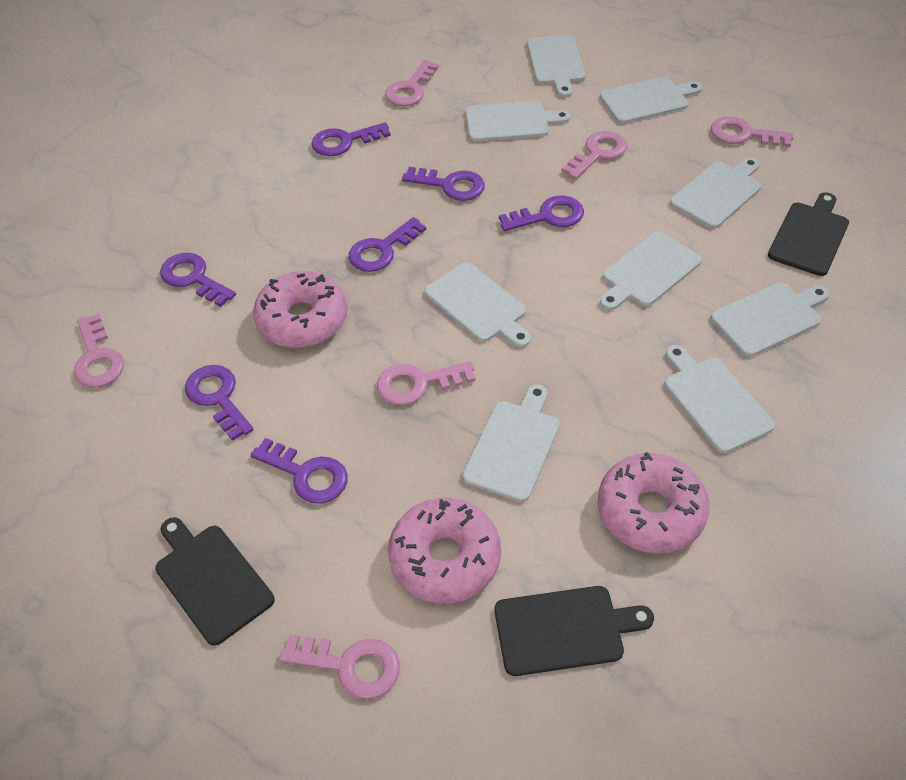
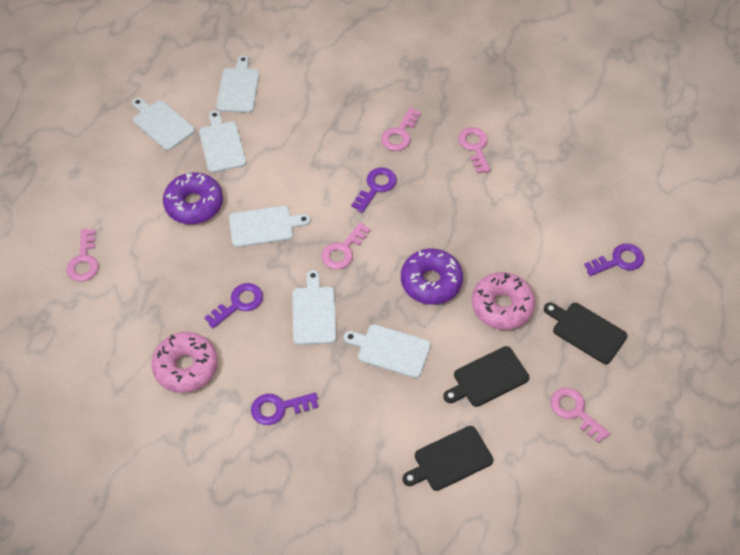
pink donut: [253,271,348,348] [388,498,501,604] [598,452,709,554] = 3 -> [151,332,218,393] [472,272,535,330] = 2
pink key: [74,314,124,387] [279,634,400,699] [377,361,475,405] [385,60,439,106] [561,131,627,179] [711,116,794,147] = 6 -> [66,229,99,282] [321,222,371,269] [381,108,421,151] [458,127,491,174] [550,388,610,443] = 5
purple donut: none = 0 -> [163,173,223,224] [401,249,463,305] = 2
purple key: [160,253,236,307] [185,365,254,441] [251,438,348,504] [311,122,391,156] [348,217,426,272] [402,167,485,201] [499,196,584,231] = 7 -> [205,283,263,328] [251,393,318,425] [351,168,397,213] [584,243,644,276] = 4
white cutting board: [425,262,531,348] [463,384,560,502] [465,101,571,142] [527,35,586,97] [600,77,702,124] [600,231,702,310] [665,345,775,453] [670,157,761,228] [711,282,830,357] = 9 -> [132,98,195,151] [199,111,246,173] [216,55,259,113] [229,206,310,247] [292,270,337,345] [344,324,431,378] = 6

